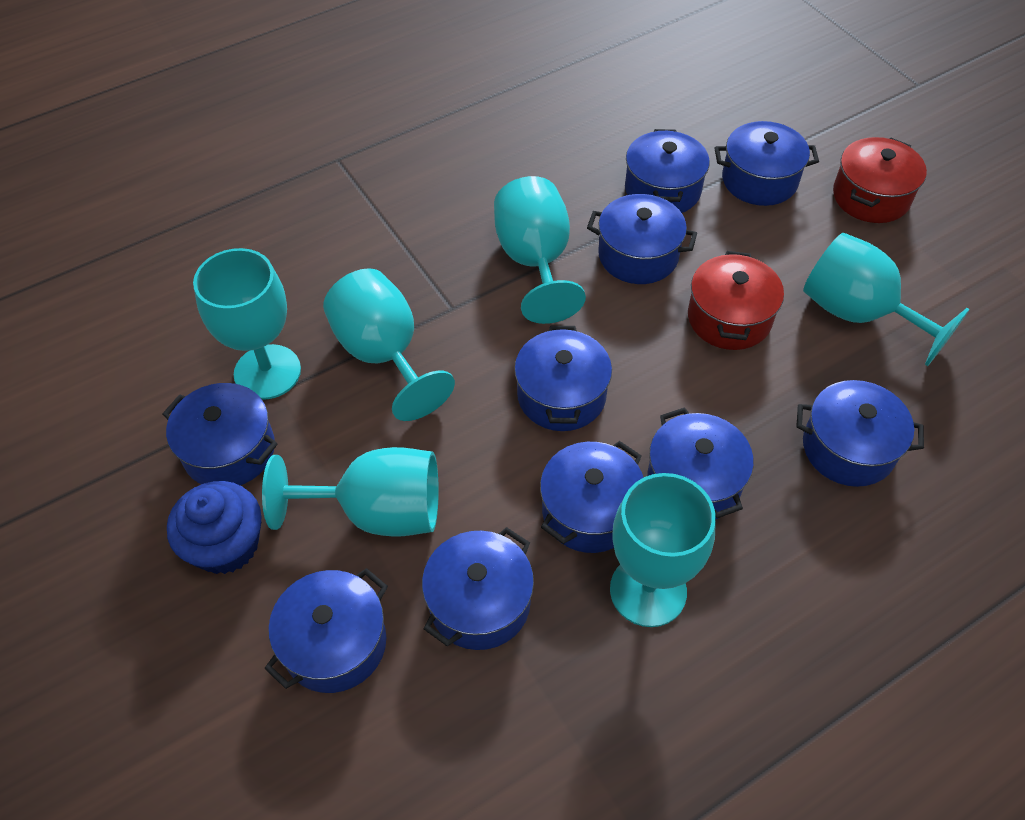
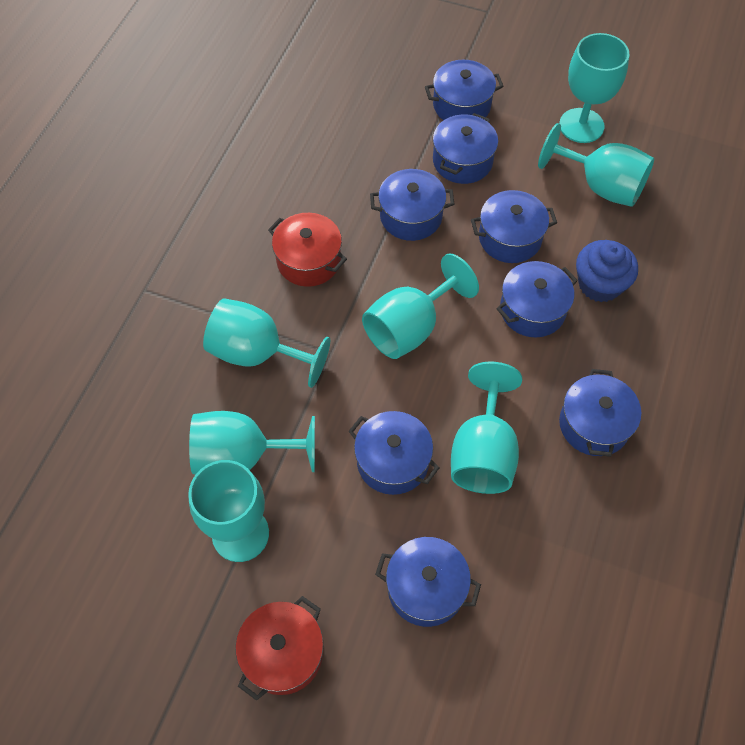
blue pot: [162,383,278,485] [264,568,388,693] [422,527,534,650] [514,325,612,431] [540,441,644,553] [587,194,697,284] [625,129,710,213] [647,407,754,519] [715,121,819,206] [796,380,924,487] = 10 -> [348,411,439,495] [370,169,455,241] [375,537,481,627] [425,60,504,120] [433,113,498,184] [471,190,557,263] [496,261,578,338] [559,369,641,457] = 8
turquoise goblet: [193,248,301,400] [262,447,439,537] [323,268,455,421] [494,176,586,324] [610,473,716,627] [803,233,970,366] = 6 -> [188,460,269,562] [189,411,315,475] [203,298,330,388] [362,254,479,359] [451,361,522,494] [538,123,654,207] [559,33,629,143] = 7

